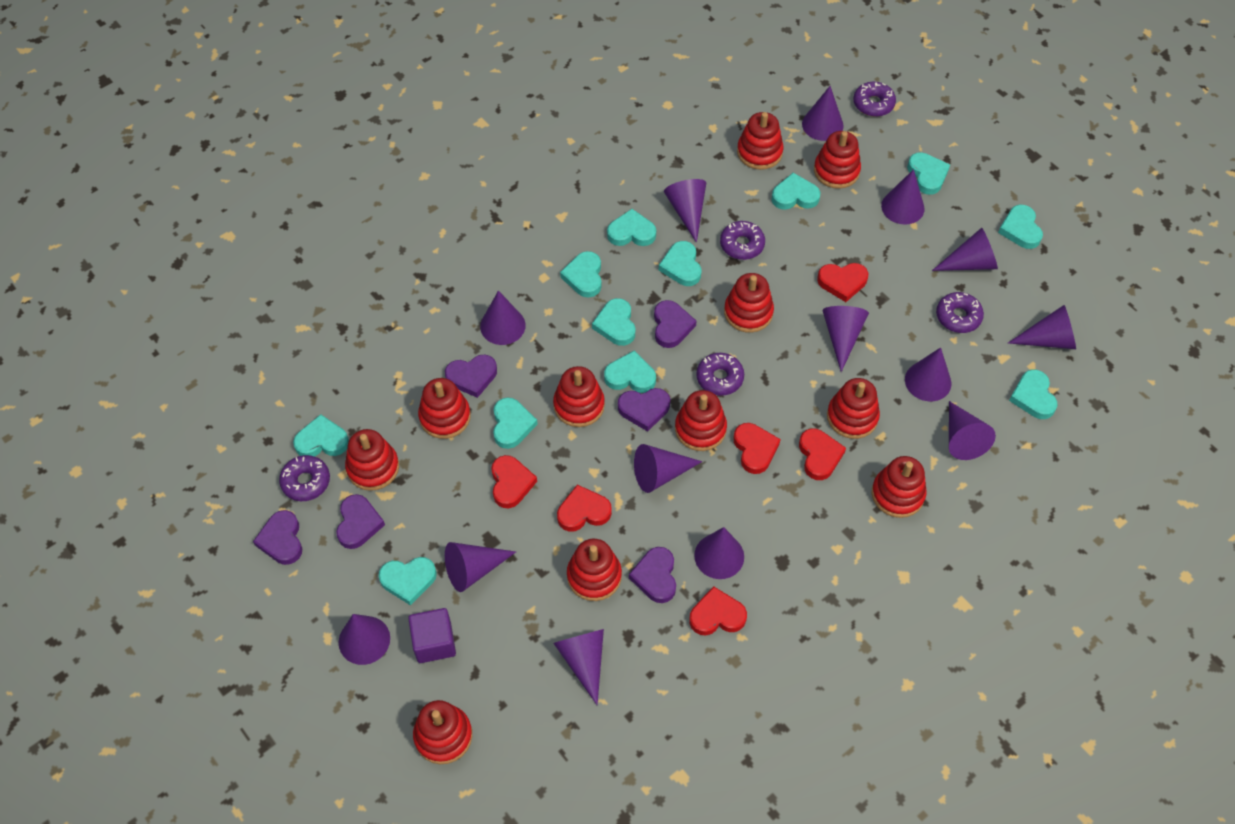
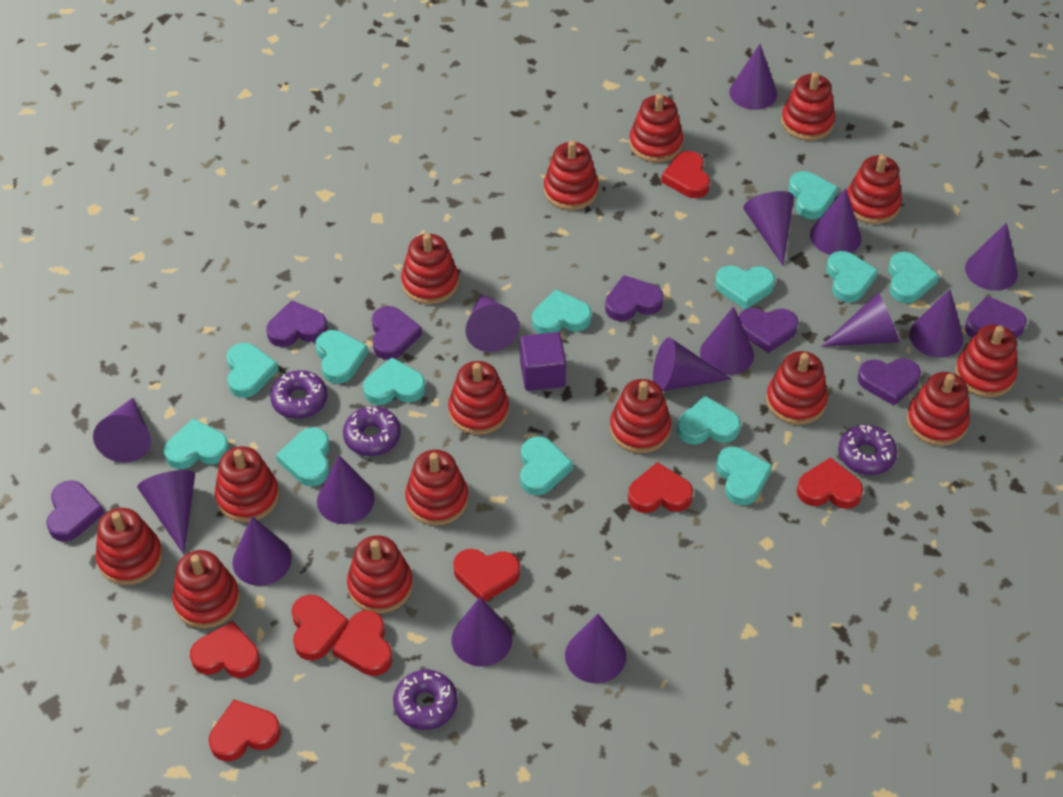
purple cone: [339,614,390,665] [445,542,516,592] [480,290,526,345] [553,629,604,705] [634,444,702,493] [664,179,706,243] [694,527,744,579] [802,86,844,141] [822,306,869,372] [881,169,925,225] [905,347,951,402] [932,228,998,271] [949,401,996,460] [1008,305,1076,349] = 14 -> [93,398,151,462] [137,470,195,555] [232,516,292,586] [317,455,375,524] [451,597,512,667] [465,294,519,352] [565,614,626,683] [653,337,731,391] [700,306,754,375] [729,44,777,110] [743,191,794,266] [810,188,862,255] [821,293,900,347] [909,289,964,358] [965,223,1018,291] = 15
purple donut: [279,455,330,501] [696,353,744,396] [720,221,765,260] [853,82,896,117] [936,292,984,333] = 5 -> [270,370,327,419] [343,406,401,456] [393,670,458,730] [838,425,897,475] = 4
purple heart: [253,510,302,565] [336,494,385,549] [445,355,497,398] [618,388,670,432] [629,547,676,603] [654,300,697,348] = 6 -> [46,480,105,542] [266,300,328,347] [372,306,422,360] [605,275,664,321] [739,308,798,353] [858,358,921,406] [965,296,1027,338] = 7
red heart: [491,455,537,508] [557,485,612,531] [689,586,747,635] [733,423,781,474] [799,428,846,480] [817,263,868,302] = 6 -> [190,621,260,678] [209,700,281,761] [291,595,349,660] [332,610,392,676] [453,549,520,602] [628,462,693,513] [661,151,710,198] [797,457,863,509] = 8
red stacking toy: [345,429,399,491] [413,700,472,764] [418,378,471,439] [553,366,605,427] [567,539,622,601] [675,390,727,451] [724,273,774,333] [737,112,784,170] [814,131,861,189] [827,378,880,439] [872,456,926,518] = 11 -> [96,508,163,585] [172,550,240,628] [215,446,279,522] [347,535,413,613] [401,233,459,304] [405,449,469,526] [448,361,509,435] [544,141,599,210] [610,379,671,453] [629,94,683,163] [766,351,828,425] [781,72,835,141] [847,154,902,224] [907,372,970,446] [955,324,1018,397] = 15
turquoise heart: [293,414,349,457] [379,557,437,606] [493,397,538,449] [560,251,602,298] [592,298,635,346] [604,351,656,393] [607,209,656,246] [659,241,701,286] [771,173,820,210] [907,152,950,195] [998,205,1043,249] [1009,370,1058,419] = 12 -> [164,419,229,469] [226,343,279,398] [276,427,330,486] [316,330,368,384] [363,357,426,405] [520,436,573,495] [532,289,591,334] [677,396,741,444] [715,265,775,309] [716,446,772,505] [789,171,839,219] [826,251,878,302] [888,252,939,303] = 13

